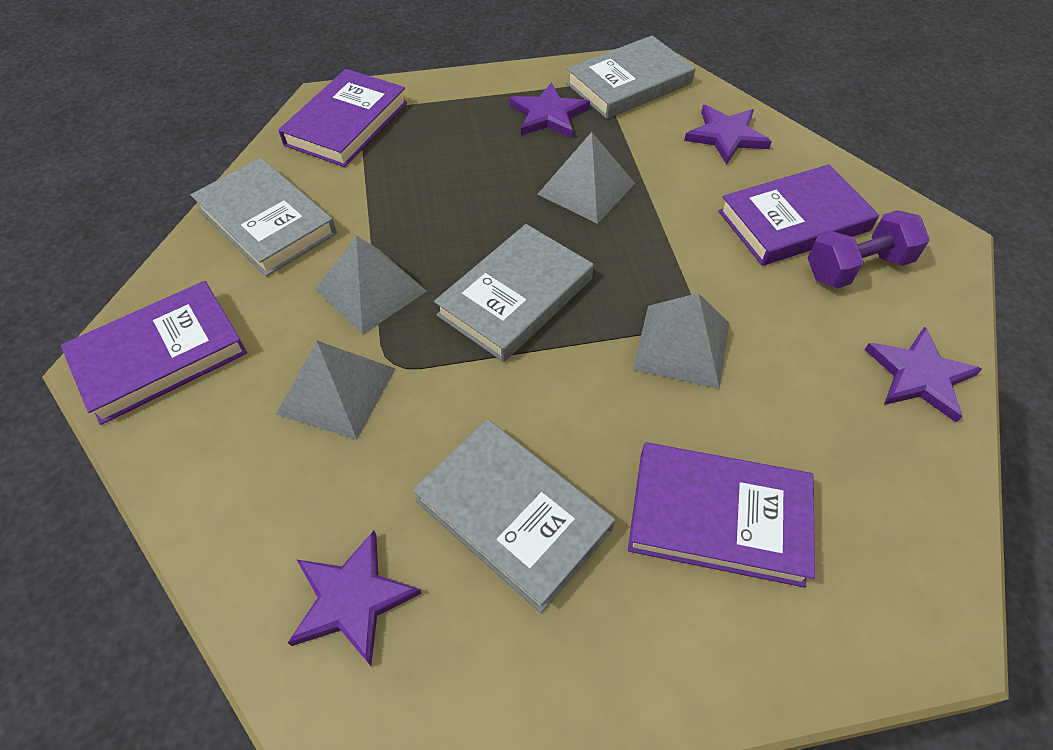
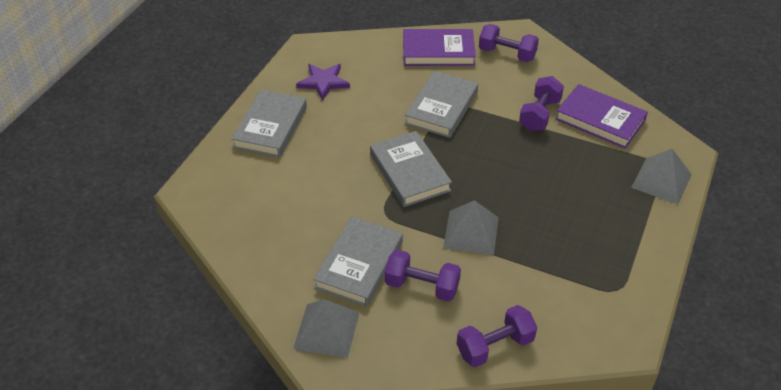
grey pyramid: [276,341,396,440] [316,236,427,335] [538,132,635,224] [633,293,729,389] = 4 -> [293,299,360,358] [443,200,499,255] [631,149,692,205] = 3
purple book: [61,281,247,425] [278,69,407,167] [628,442,815,587] [718,164,879,266] = 4 -> [403,29,476,66] [555,84,648,149] = 2
purple dumbbell: [808,210,930,289] = 1 -> [385,250,461,302] [457,305,537,367] [479,24,539,62] [519,76,564,131] = 4
purple star: [288,531,422,666] [509,82,590,138] [684,105,772,165] [865,327,982,422] = 4 -> [296,64,350,101] = 1

